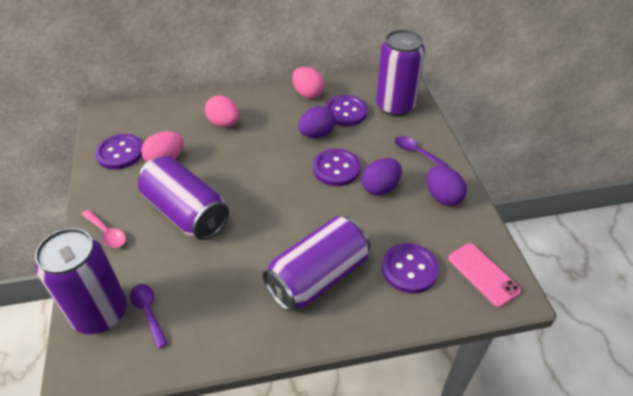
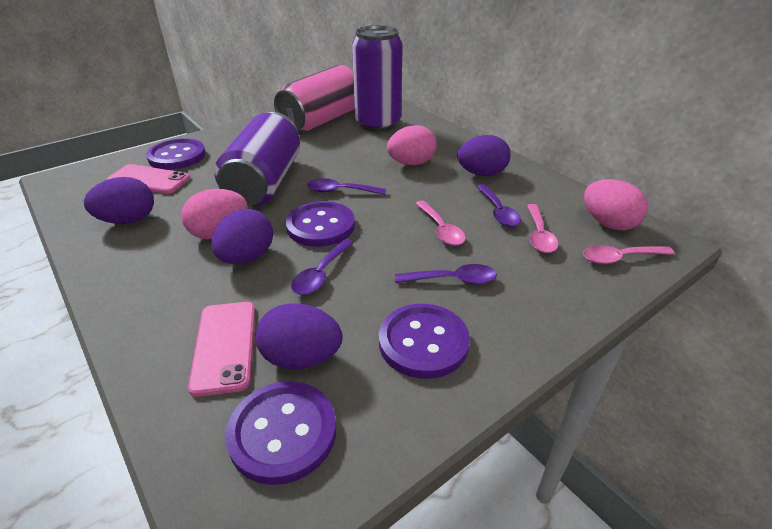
pink can: none = 0 -> [274,65,355,132] = 1
pink phone: [448,243,521,307] = 1 -> [107,164,190,194] [188,302,255,397] = 2
pink spoon: [81,210,126,248] = 1 -> [415,201,466,246] [527,204,558,253] [583,245,675,264] = 3
purple can: [35,228,127,334] [138,156,229,240] [262,216,371,312] [376,30,425,116] = 4 -> [214,112,300,206] [352,25,403,132] = 2
purple egg: [298,106,335,138] [362,158,402,196] [426,166,467,206] = 3 -> [84,177,154,224] [211,209,273,264] [256,303,342,369] [457,135,511,176] = 4
purple spoon: [130,284,168,349] [395,136,448,167] = 2 -> [291,239,353,295] [307,178,386,195] [395,264,497,285] [476,184,521,227] = 4

